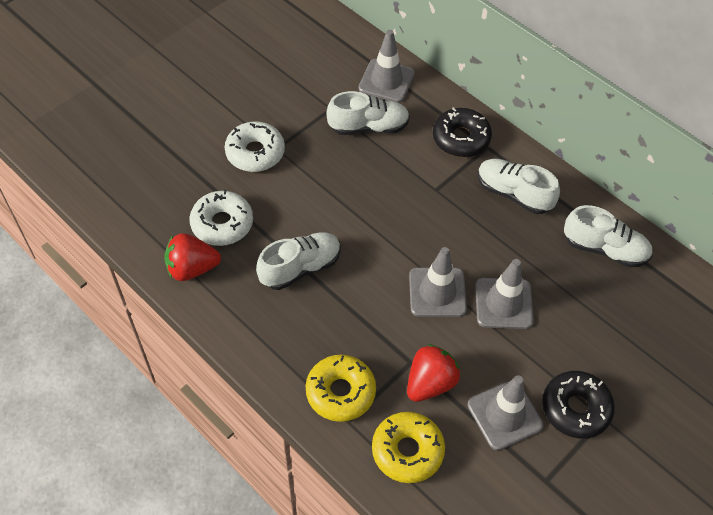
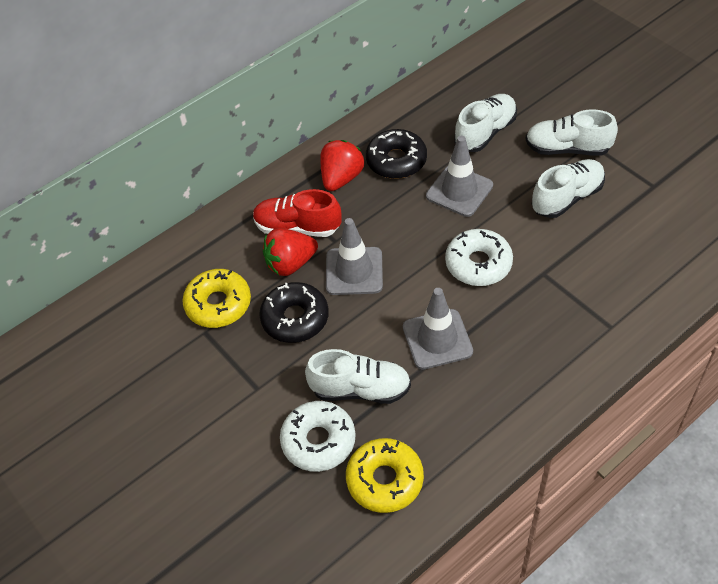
grey traffic cone: [358,30,415,103] [409,247,467,317] [468,375,544,450] [475,259,534,329] = 4 -> [326,218,383,295] [403,288,473,370] [426,136,493,217] = 3
red shoe: none = 0 -> [253,189,342,237] = 1

